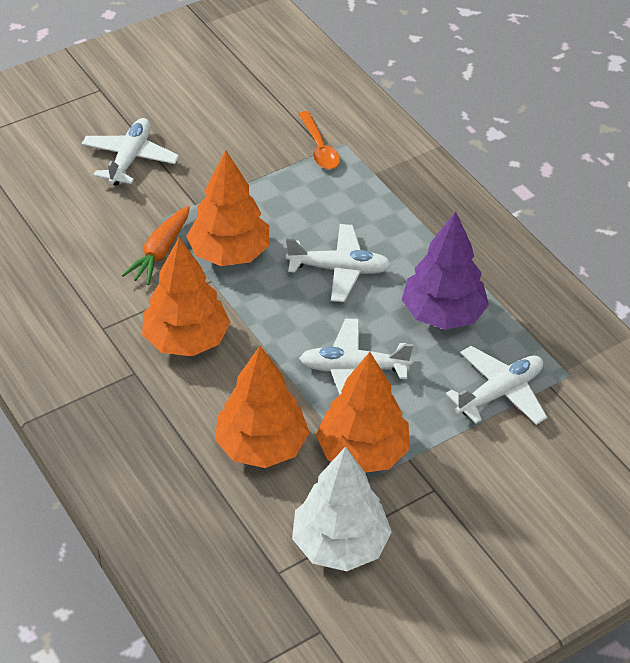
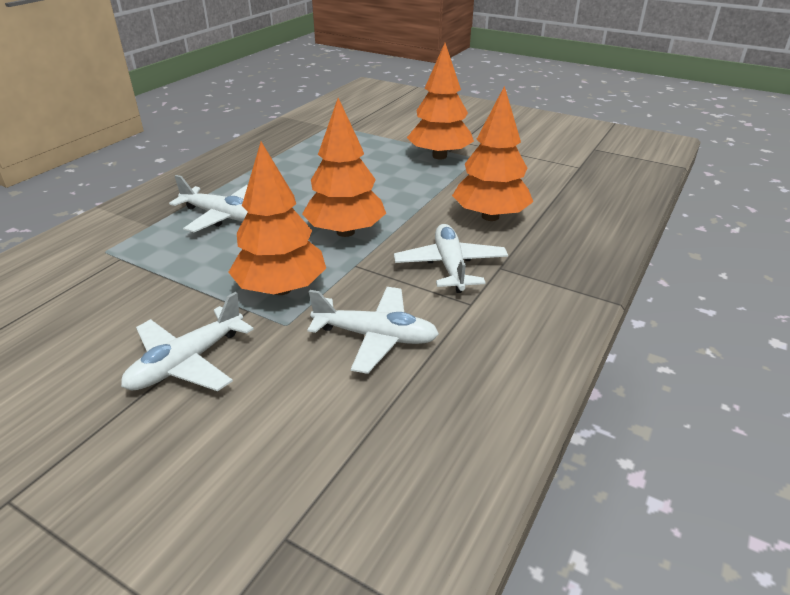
orange carrot: [122,206,190,285] = 1 -> none = 0
orange spoon: [299,111,340,169] = 1 -> none = 0
purple tree: [402,212,489,330] = 1 -> none = 0
white tree: [292,446,392,571] = 1 -> none = 0

